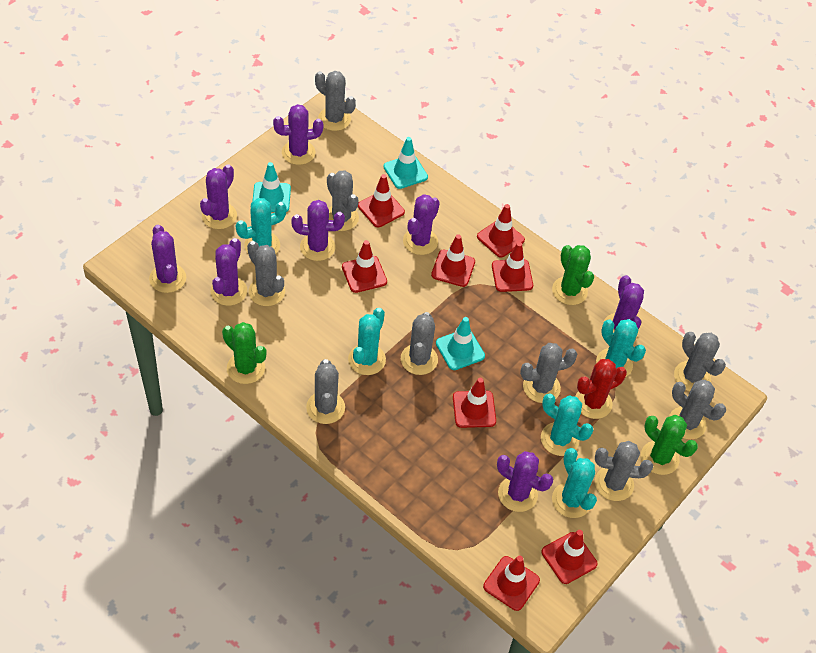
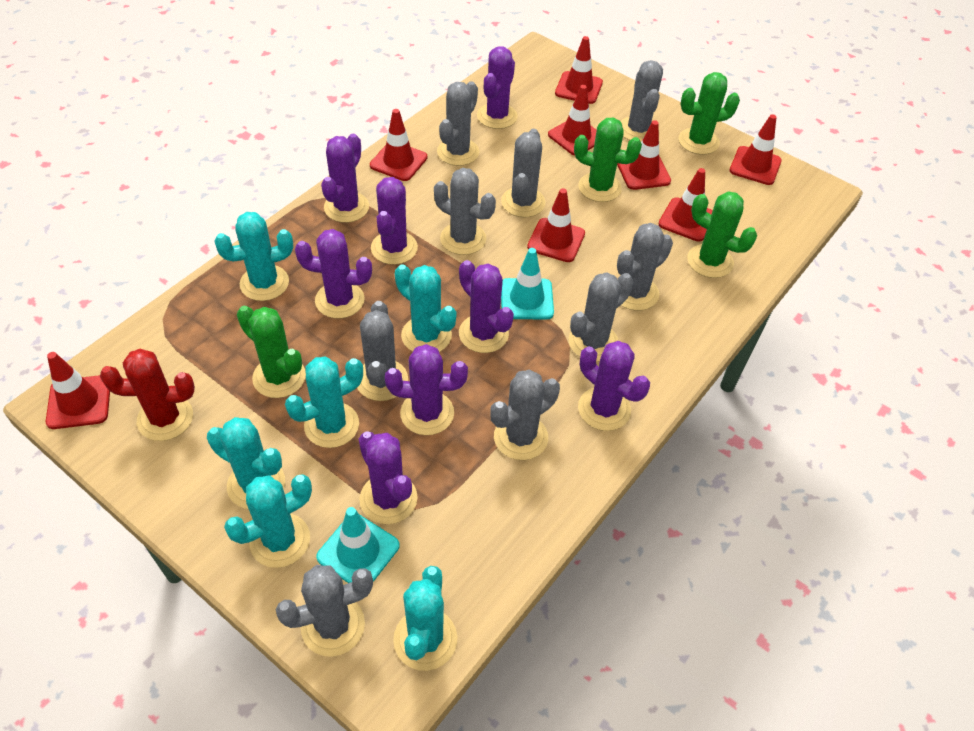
green cactus: [222,322,266,384] [552,245,594,305] [641,415,698,475] = 3 -> [237,306,306,398] [574,118,642,202] [679,72,740,155] [687,191,757,278] = 4
turquoise cactus: [236,198,287,254] [348,308,386,375] [541,394,593,456] [552,448,597,518] [596,319,646,377] = 5 -> [207,417,285,509] [214,212,293,301] [224,474,312,568] [285,357,363,448] [393,566,457,671] [395,264,456,352] = 6
turquoise traffic cone: [252,162,291,212] [383,137,428,189] [436,317,485,370] = 3 -> [316,507,400,583] [501,248,554,320] = 2

